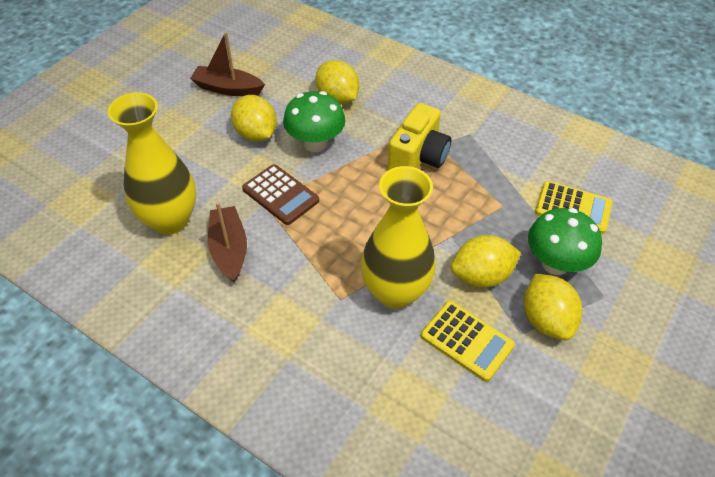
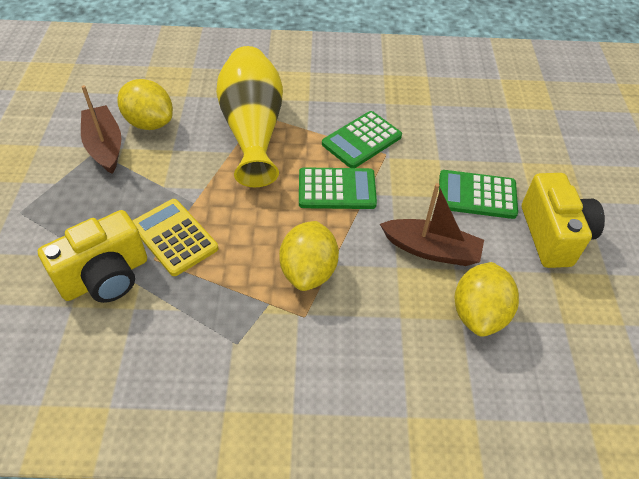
brown calculator: [242,164,319,225] = 1 -> none = 0
green calculator: none = 0 -> [299,167,377,209] [322,111,402,168] [439,170,518,219] = 3
green mushroom: [283,91,345,152] [528,208,602,275] = 2 -> none = 0
yellow calculator: [421,301,515,382] [535,181,613,234] = 2 -> [133,199,218,276] = 1
yellow camera: [387,103,451,170] = 1 -> [38,210,147,303] [522,173,605,268] = 2
yellow lemon: [231,95,277,142] [315,60,359,105] [451,235,521,288] [524,274,582,340] = 4 -> [117,79,173,130] [279,221,339,291] [455,262,519,337] = 3
yellow vase: [108,92,196,235] [361,166,436,309] = 2 -> [216,46,283,187] = 1

